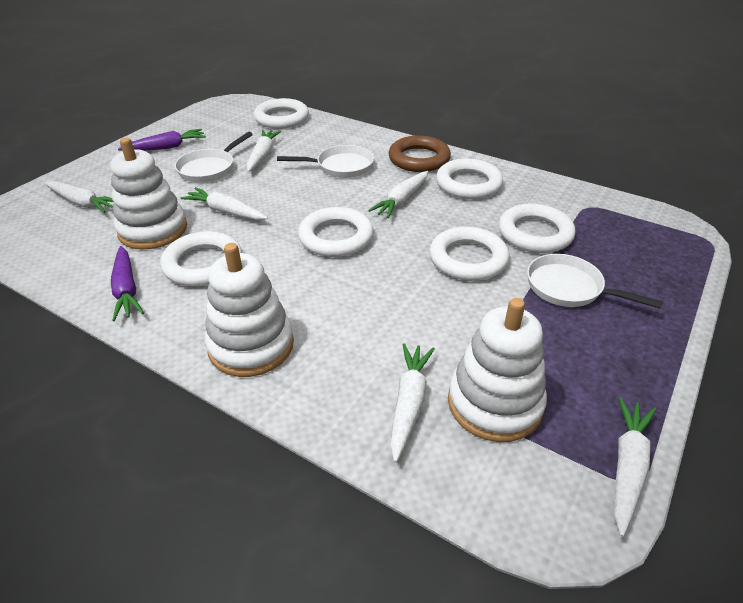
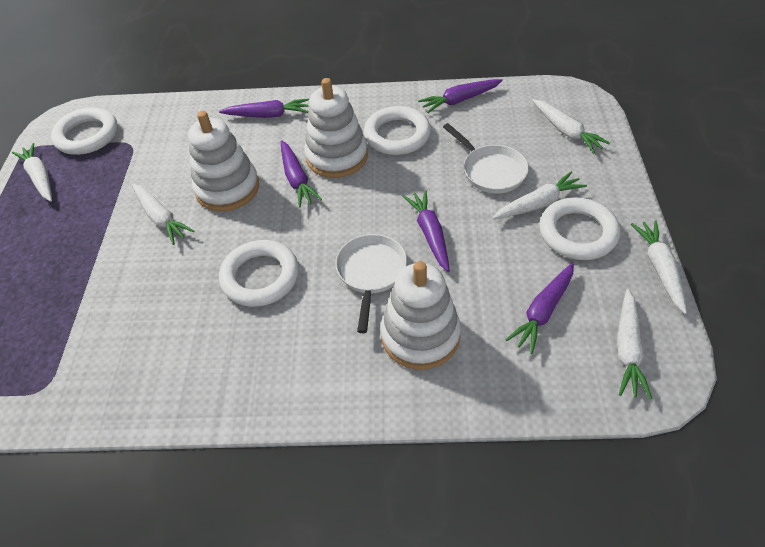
brown ring: [388,136,451,172] = 1 -> none = 0
purple carrot: [111,246,144,321] [118,129,206,151] = 2 -> [219,99,309,118] [281,140,322,208] [403,190,450,272] [418,79,503,113] [505,263,574,354] = 5
white pan: [175,132,253,182] [277,145,374,178] [527,254,663,309] = 3 -> [335,234,407,333] [443,123,529,194] = 2
white ring: [160,231,242,287] [254,98,309,129] [298,207,374,257] [429,226,510,281] [436,158,503,199] [498,204,575,253] = 6 -> [51,108,118,155] [219,240,299,307] [364,106,431,155] [540,197,620,260] = 4

